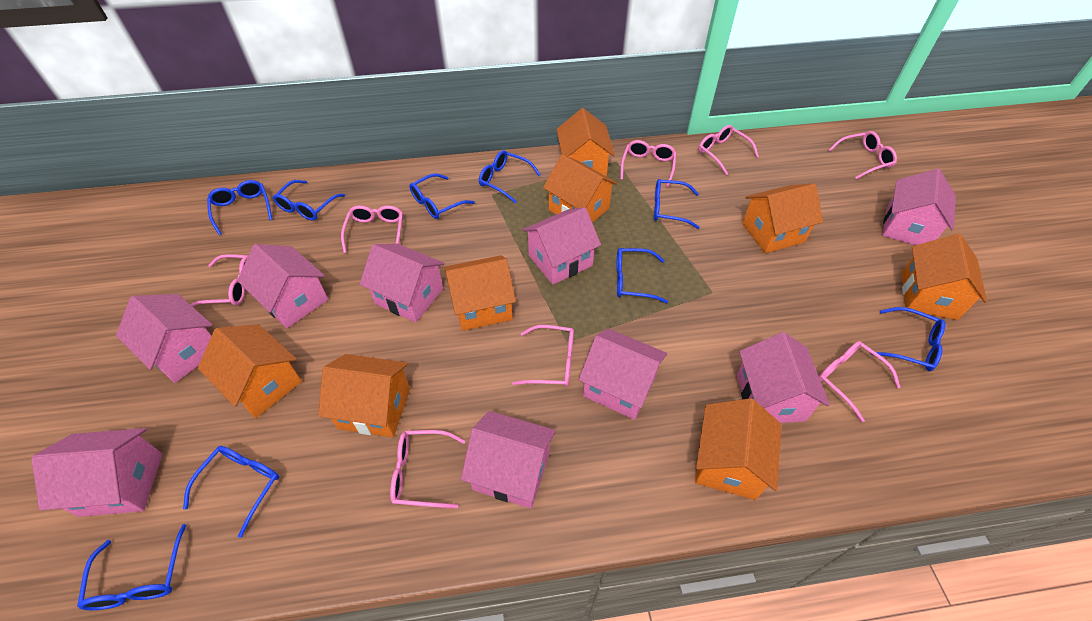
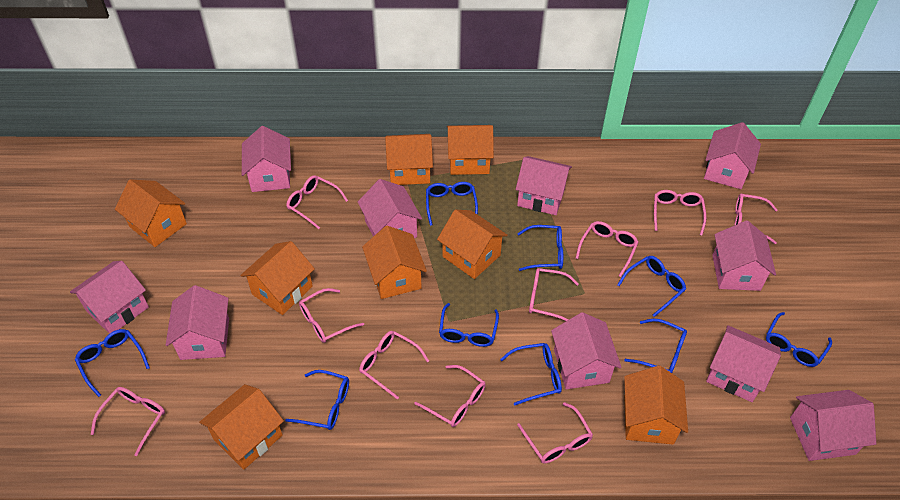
pink glasses: [190,254,248,307] [341,205,403,253] [390,430,465,508] [512,325,574,387] [620,140,677,187] [698,125,759,175] [819,341,900,422] [828,131,897,179] = 8 -> [91,387,165,456] [286,175,348,229] [299,288,364,343] [359,331,429,399] [414,365,486,427] [517,402,593,464] [529,268,579,321] [576,221,638,277] [654,190,706,235] [734,193,777,244] = 10
pink house: [31,428,163,517] [116,294,212,383] [237,244,328,328] [360,243,444,322] [461,411,556,508] [522,207,601,285] [579,328,667,420] [737,332,830,423] [882,168,956,245] = 9 -> [70,261,149,334] [166,285,229,360] [242,126,291,192] [358,179,422,238] [516,156,572,215] [551,312,622,389] [704,122,761,189] [706,325,781,402] [712,220,776,291] [790,390,876,461] = 10

